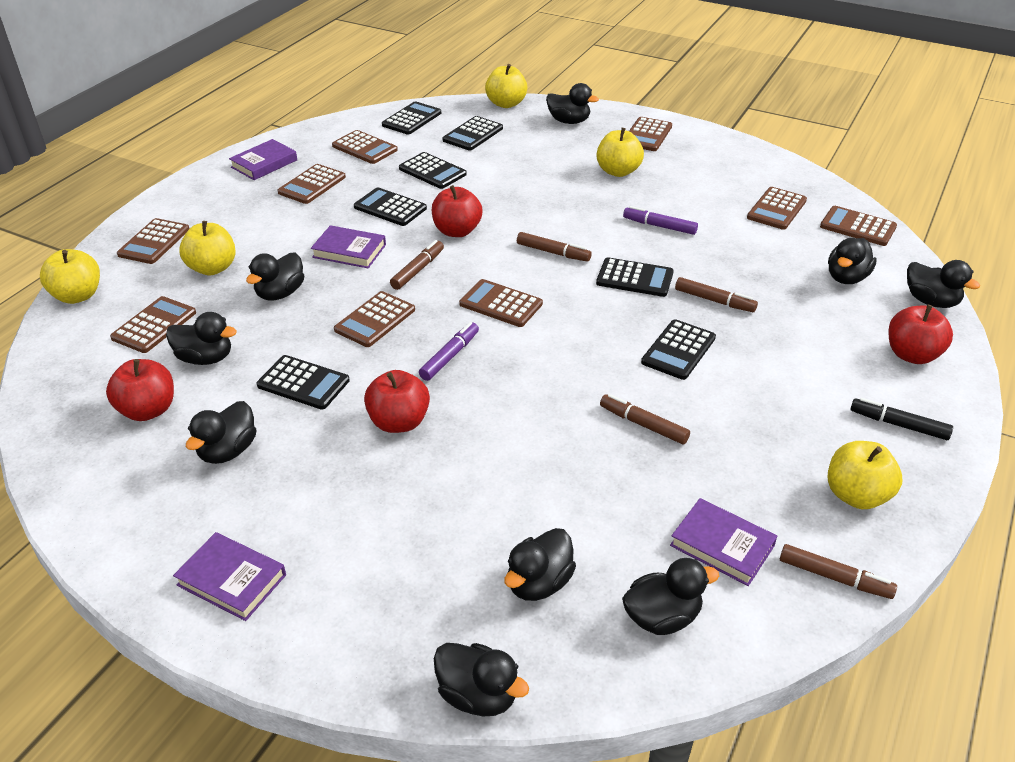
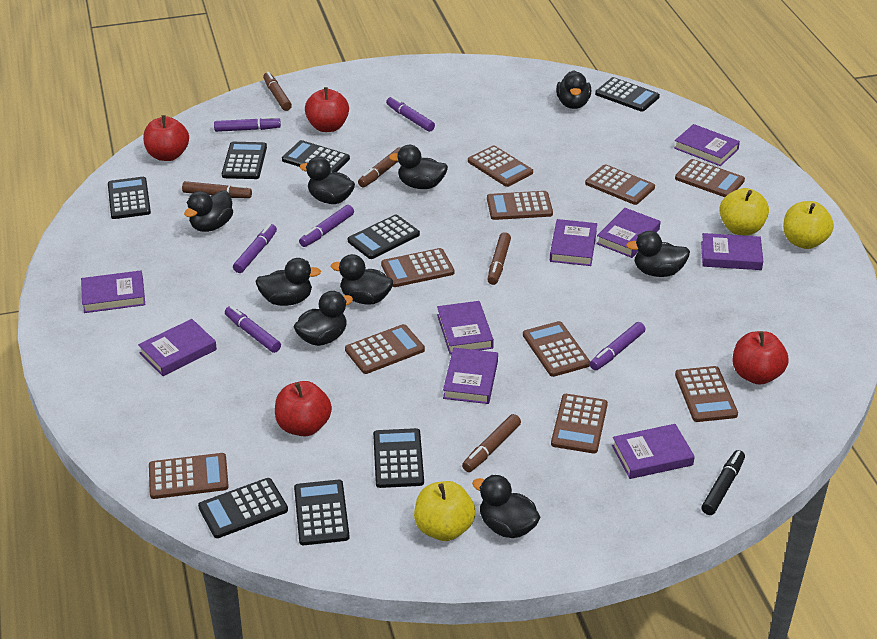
black calculator: [257,355,350,410] [354,187,427,226] [382,101,441,135] [399,152,467,189] [443,116,503,151] [596,257,674,297] [641,319,716,380] = 7 -> [108,177,151,219] [198,478,288,538] [222,142,267,179] [282,140,350,173] [294,480,350,545] [348,215,420,259] [373,428,424,488] [595,77,660,112] = 8
brown calculator: [110,296,196,353] [117,218,190,264] [278,164,346,204] [332,130,398,164] [334,291,415,347] [459,279,543,327] [629,117,672,151] [747,187,807,230] [820,206,897,246] = 9 -> [149,453,229,499] [345,324,425,374] [381,248,455,287] [468,145,533,187] [487,191,553,220] [523,321,590,377] [551,394,608,454] [585,164,655,205] [675,159,745,197] [675,366,738,422] = 10
purple book: [173,532,286,621] [229,139,297,180] [311,225,386,268] [670,498,777,586] = 4 -> [81,270,145,313] [138,319,217,376] [437,301,494,354] [443,348,498,404] [550,219,597,266] [596,208,660,258] [612,424,695,479] [674,124,740,166] [701,233,763,270] = 9
purple marker: [419,322,479,381] [623,206,698,235] = 2 -> [214,117,281,132] [225,306,281,353] [233,224,277,273] [299,205,354,247] [386,96,435,132] [590,322,646,370] = 6
yellow apple: [40,249,100,304] [179,221,236,275] [485,64,527,108] [597,128,644,177] [828,441,902,509] = 5 -> [414,481,476,541] [719,188,769,235] [783,201,834,249] = 3

